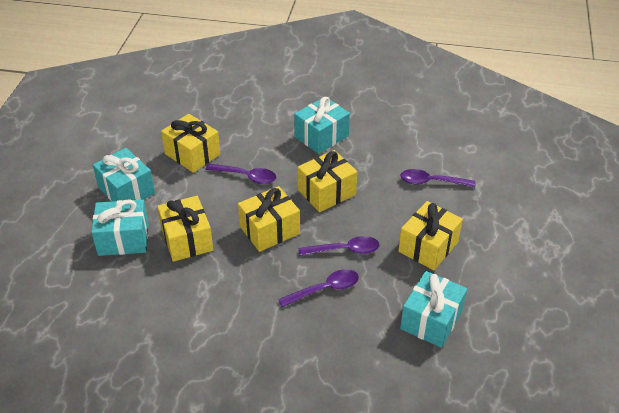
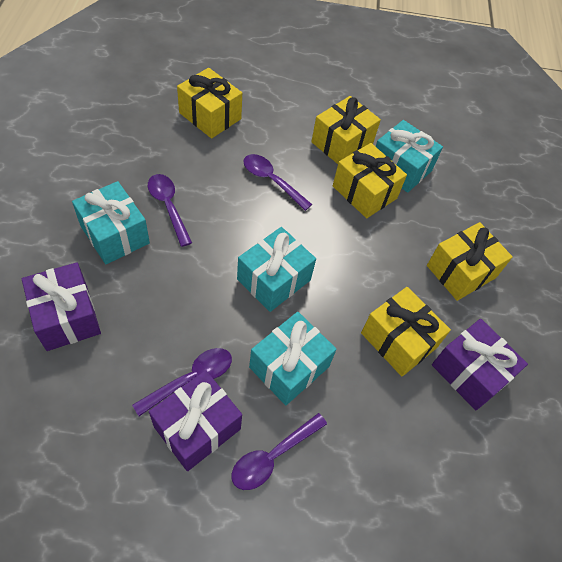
purple gift: none = 0 -> [22,262,101,351] [149,370,242,471] [432,319,528,411] = 3

